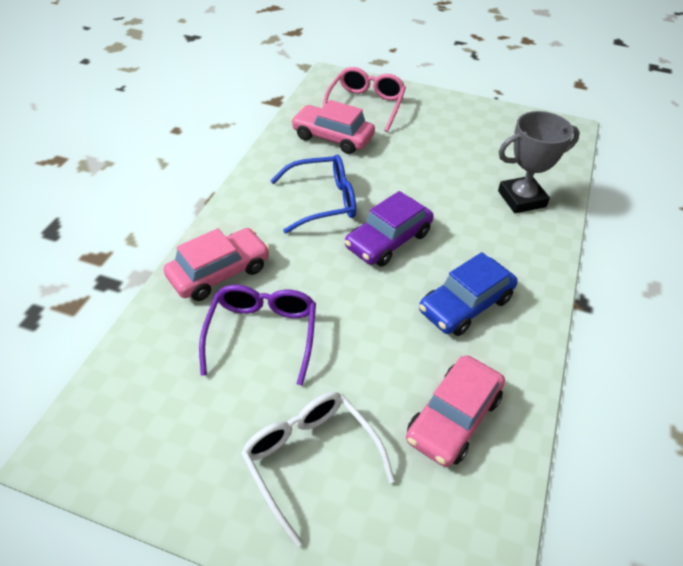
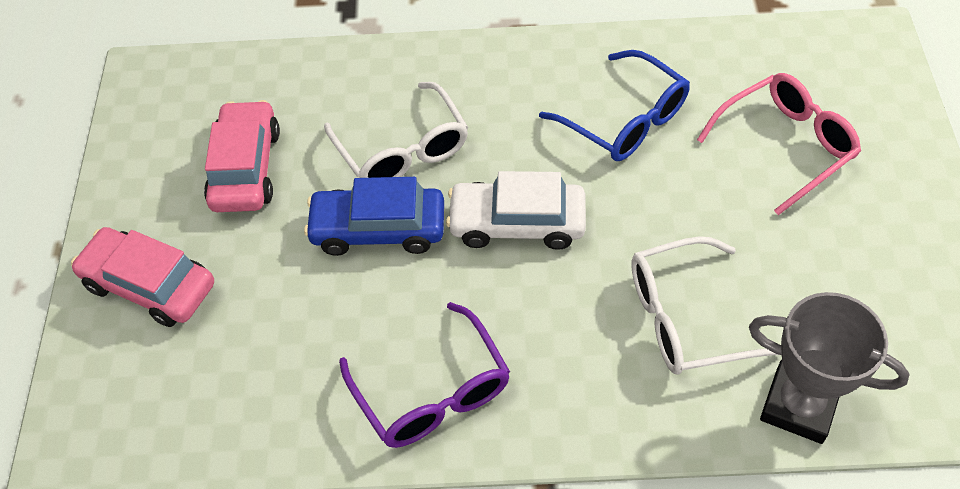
pink car: [163,228,270,301] [291,100,375,154] [406,355,505,467] = 3 -> [71,227,214,327] [204,100,280,212] = 2
purple car: [345,191,434,267] = 1 -> none = 0
white car: none = 0 -> [446,171,586,250] = 1
white glasses: [241,392,395,547] = 1 -> [324,82,468,178] [631,236,779,375] = 2

